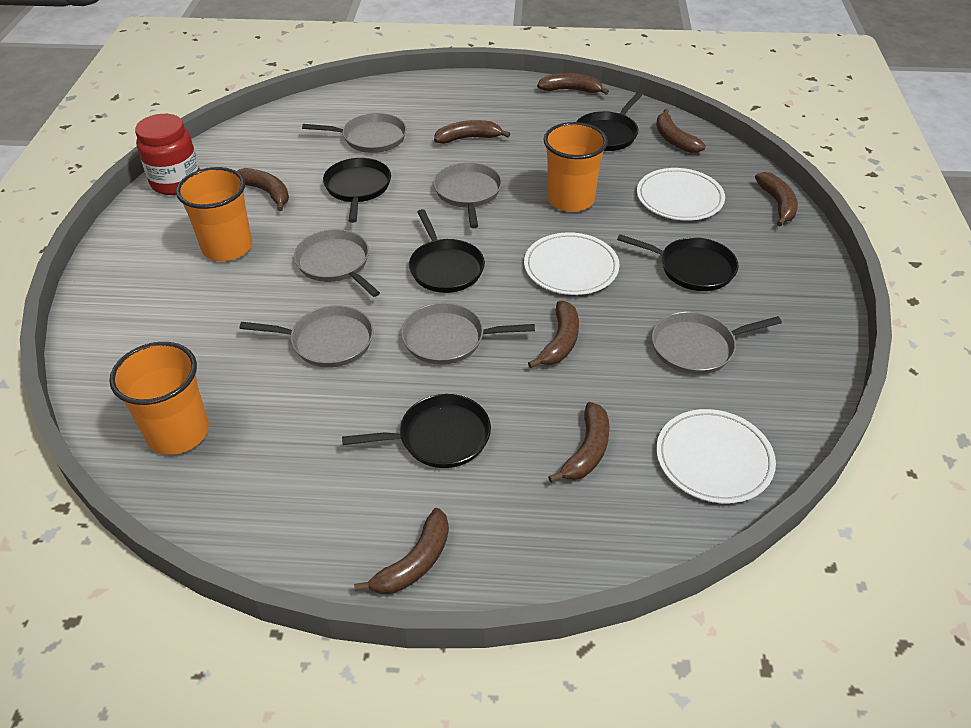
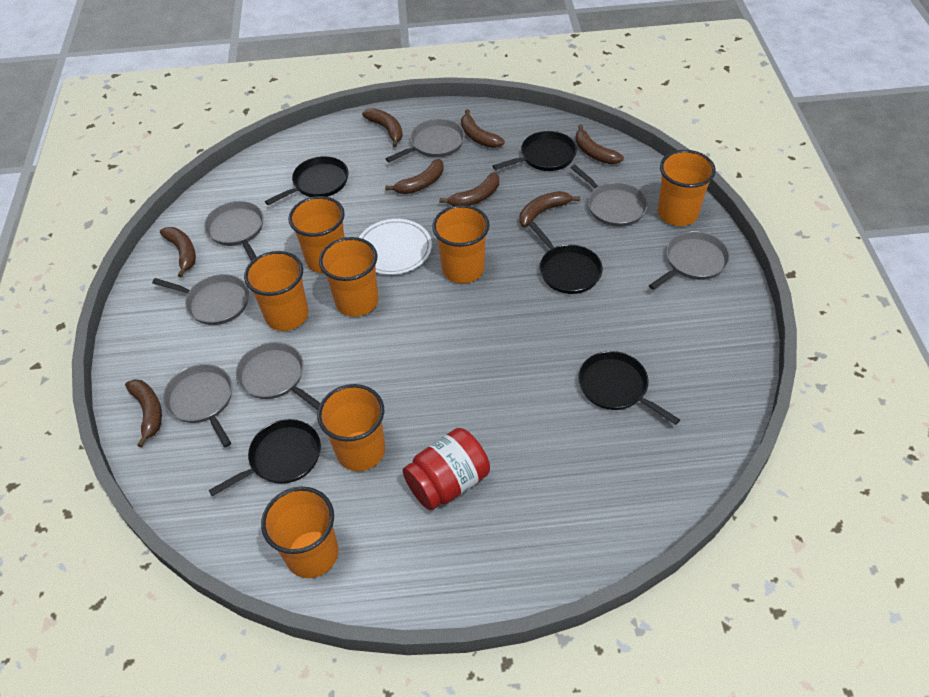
grey pan: [239,305,373,367] [294,229,380,297] [302,113,406,153] [401,303,535,365] [434,162,502,228] [652,312,782,375] = 6 -> [152,274,249,325] [163,364,232,447] [204,201,263,261] [236,342,320,410] [385,119,465,162] [571,165,648,227] [649,231,730,290] = 7
orange cup: [109,342,209,455] [176,167,252,261] [544,122,608,212] = 3 -> [244,251,308,331] [261,487,338,578] [288,196,345,273] [317,384,385,471] [319,237,378,317] [432,205,490,283] [658,150,716,226] = 7
white plate: [524,232,620,295] [637,168,725,221] [656,409,776,504] = 3 -> [359,219,432,275] = 1

